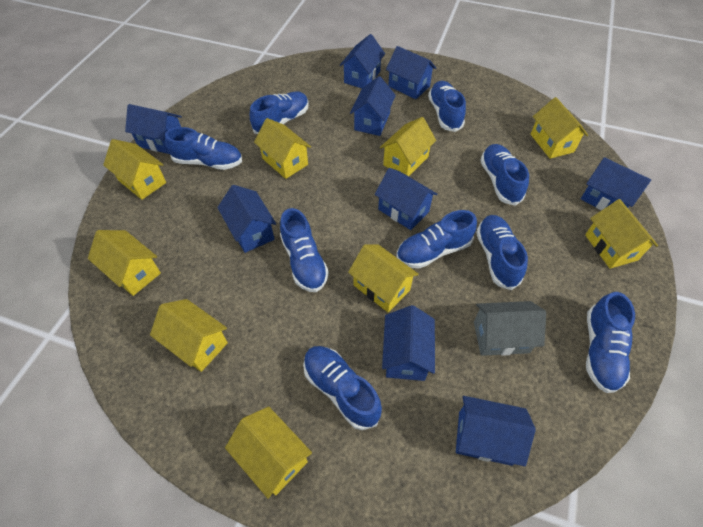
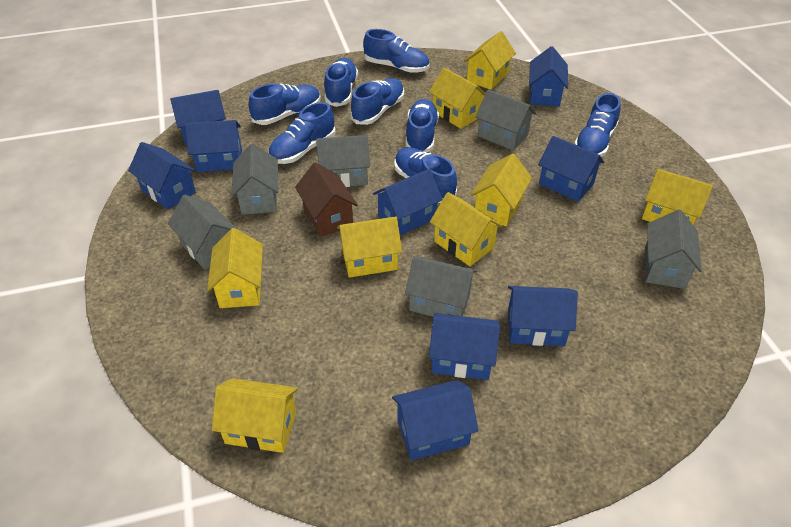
blue shoe: [165,127,242,170] [250,91,309,134] [280,208,329,292] [303,346,382,430] [396,210,477,269] [428,81,466,132] [476,215,528,290] [480,144,529,206] [586,292,635,393] = 9 -> [248,83,321,125] [268,102,336,164] [324,58,358,107] [350,78,404,125] [363,29,429,73] [394,147,457,203] [406,99,439,152] [574,93,621,157] = 8
brown house: none = 0 -> [295,163,358,237] = 1
grey house: [474,301,546,356] = 1 -> [168,195,237,270] [232,143,278,215] [316,135,370,187] [405,256,477,317] [475,90,536,151] [645,209,702,289] = 6
yellow house: [88,230,161,296] [103,139,166,200] [150,299,228,372] [225,407,312,499] [254,118,311,179] [348,244,419,312] [380,117,436,176] [531,97,588,159] [585,199,658,269] = 9 -> [207,228,263,308] [212,378,298,453] [337,216,402,278] [429,67,486,129] [430,192,503,266] [464,31,516,90] [471,154,532,227] [642,169,713,225] = 8

